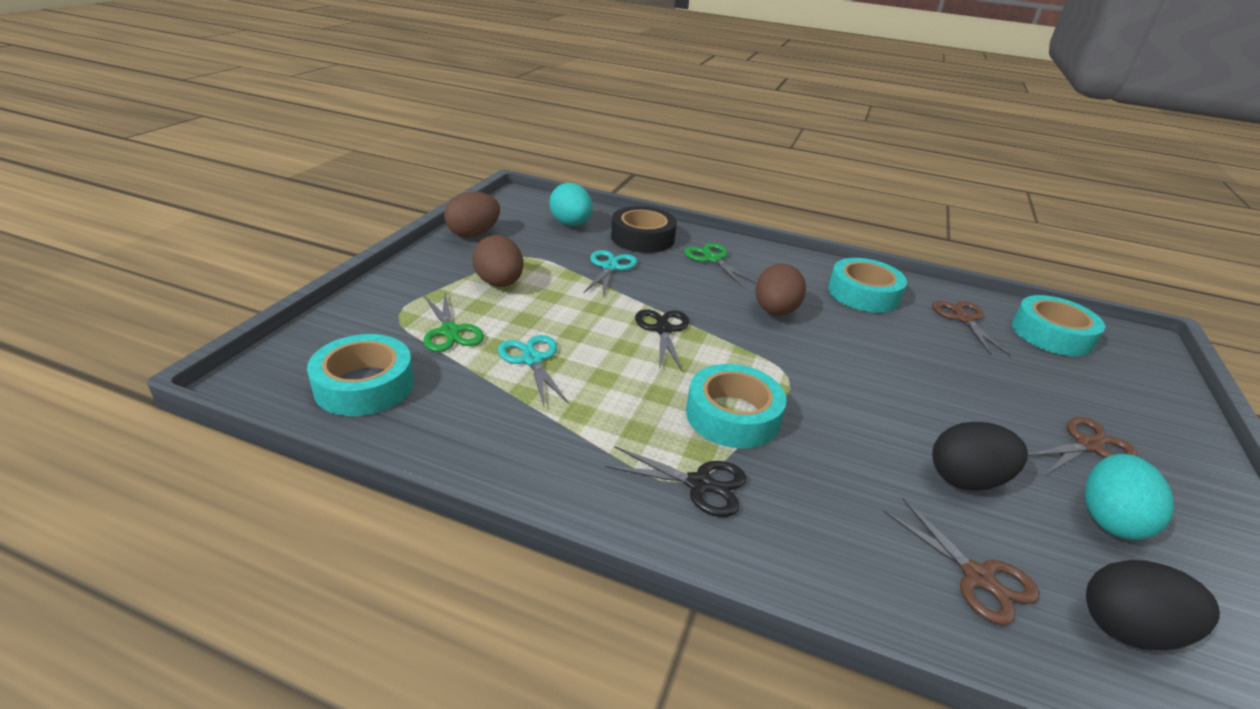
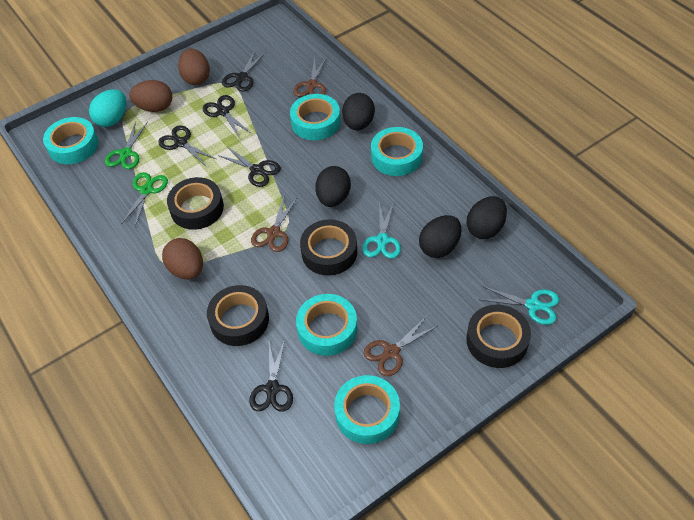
black egg: [932,422,1028,491] [1086,560,1220,650] = 2 -> [315,166,351,207] [342,93,375,130] [419,215,461,258] [467,196,507,239] = 4
black scissors: [605,446,747,517] [635,309,689,372] = 2 -> [158,126,216,166] [203,95,251,139] [218,147,281,187] [222,51,266,92] [249,340,293,412] = 5
black tape: [611,206,677,253] = 1 -> [167,177,224,230] [207,285,269,346] [300,219,357,276] [466,305,531,368] = 4
turquoise egg: [549,183,593,226] [1084,454,1175,540] = 2 -> [89,89,126,127] = 1
turquoise tape: [307,334,414,416] [686,364,786,448] [828,258,907,313] [1012,295,1105,356] = 4 -> [43,117,98,164] [290,94,340,140] [296,294,357,356] [334,375,400,444] [371,127,423,176] = 5

